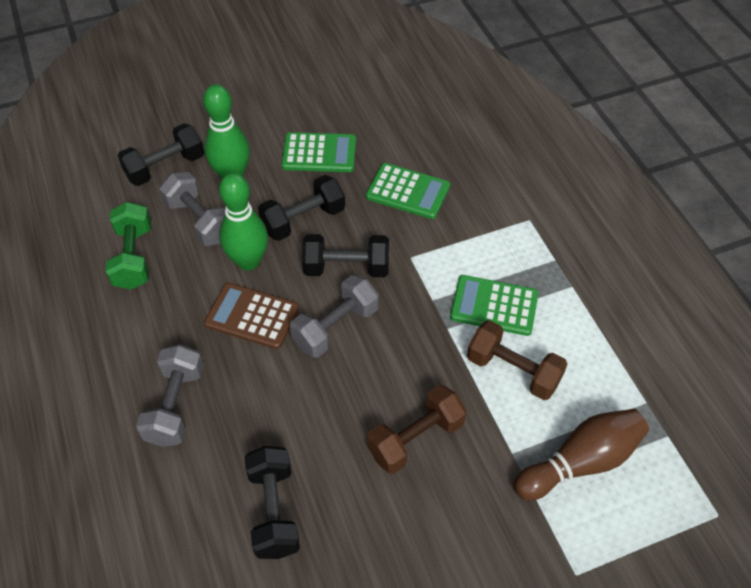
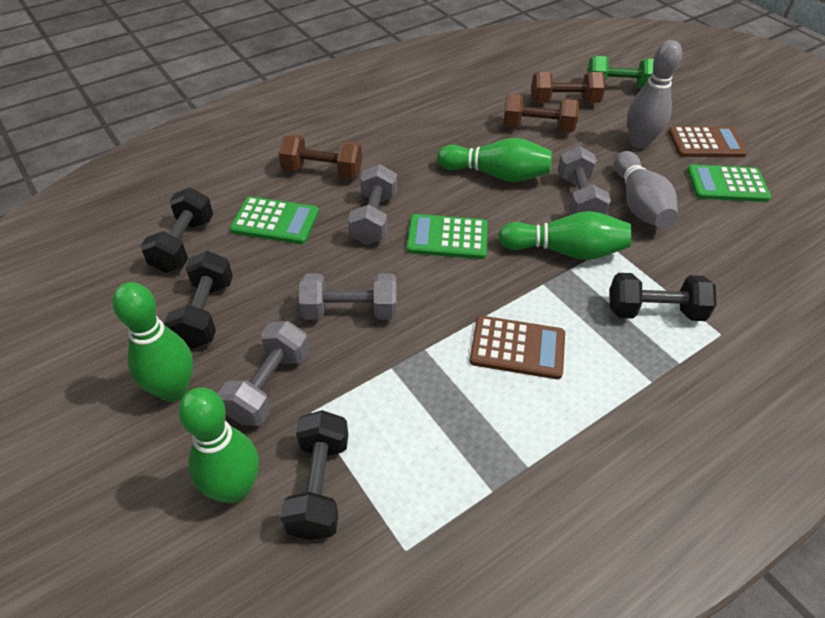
brown bowling pin: [514,409,649,500] = 1 -> none = 0
brown calculator: [204,283,299,349] = 1 -> [470,316,565,379] [668,126,748,157] = 2
brown dumbbell: [367,385,467,474] [467,320,567,400] = 2 -> [278,134,362,179] [503,94,579,132] [531,72,606,103] = 3
green bowling pin: [203,84,250,178] [219,173,268,270] = 2 -> [112,282,193,402] [178,388,259,504] [437,138,552,182] [498,211,631,260] = 4
grey bowling pin: none = 0 -> [614,151,678,228] [627,40,682,149] = 2
grey dumbbell: [136,344,204,447] [159,172,225,246] [290,275,379,358] = 3 -> [218,321,309,426] [299,274,396,320] [348,164,397,245] [558,146,611,215] = 4

